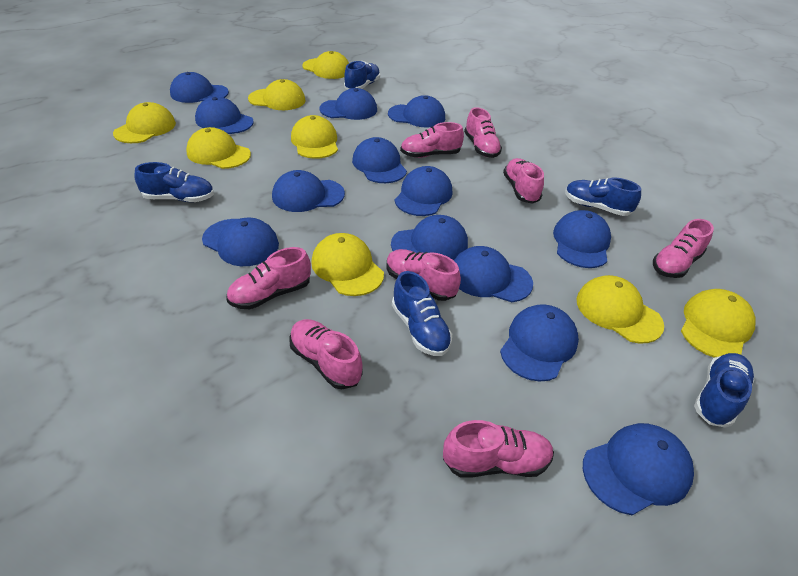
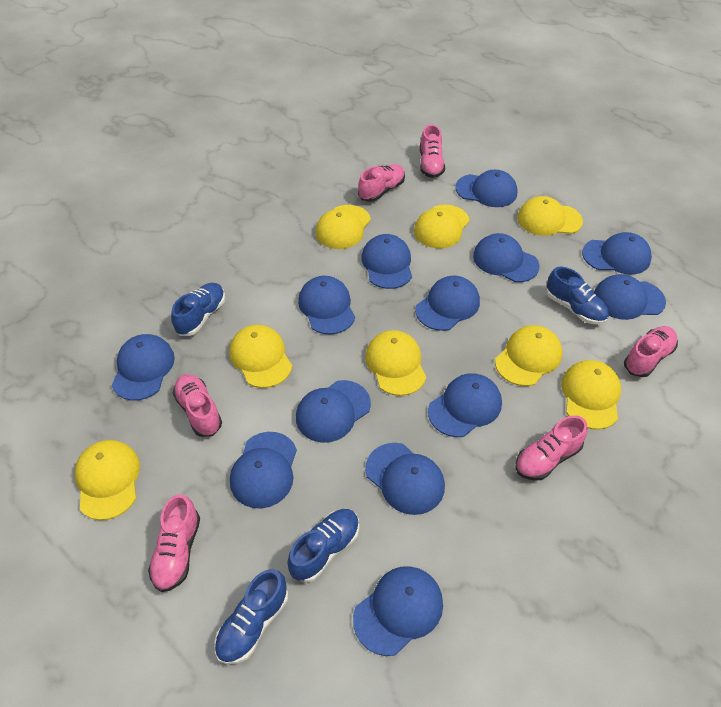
blue shoe: [134,162,214,202] [344,61,380,90] [392,271,452,356] [565,178,641,216] [694,353,754,427] = 5 -> [171,283,225,336] [214,569,288,664] [287,509,359,582] [546,266,609,325] = 4
pink shoe: [226,247,311,309] [289,319,363,389] [387,249,461,301] [400,122,464,158] [443,420,554,477] [464,107,502,158] [503,158,544,204] [653,219,714,278] = 8 -> [148,494,200,592] [173,374,222,437] [358,164,405,202] [420,125,445,178] [515,416,588,480] [624,326,678,377] = 6

